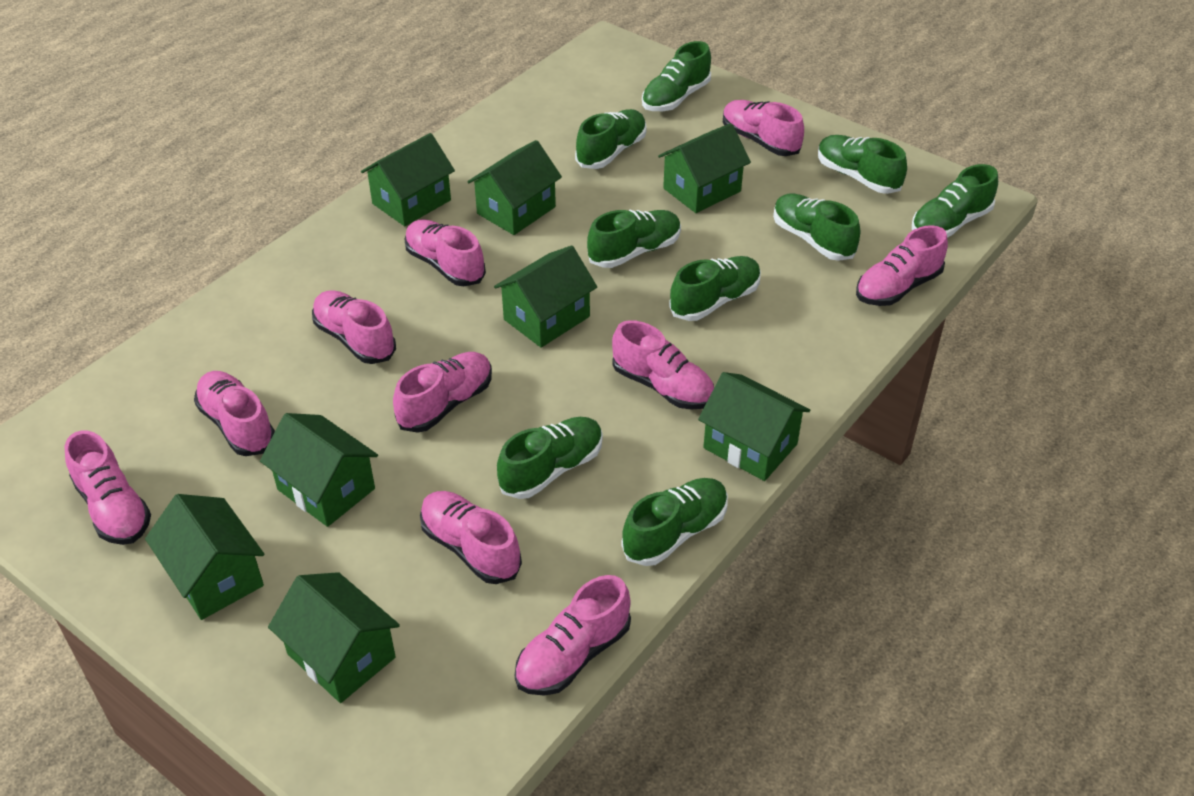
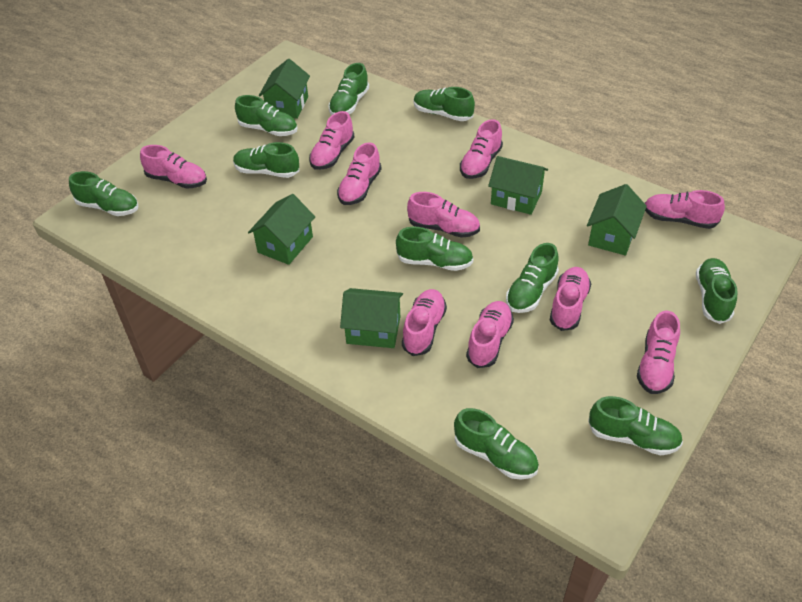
green house: [145,494,264,620] [260,413,378,527] [268,572,400,703] [361,133,455,226] [467,140,562,235] [494,246,597,348] [658,123,751,213] [698,372,810,481] = 8 -> [248,194,315,265] [259,59,310,119] [340,288,403,348] [488,156,548,215] [587,184,647,256] = 5
green shoe: [497,417,603,499] [575,109,647,169] [587,209,681,268] [622,478,728,566] [642,41,711,111] [669,256,761,321] [773,194,860,261] [818,135,907,194] [912,164,998,238] = 9 -> [69,171,139,216] [233,142,300,178] [235,95,298,136] [329,63,369,115] [396,227,473,271] [414,87,475,121] [454,408,539,480] [506,243,559,313] [588,396,683,455] [696,258,737,324] = 10

